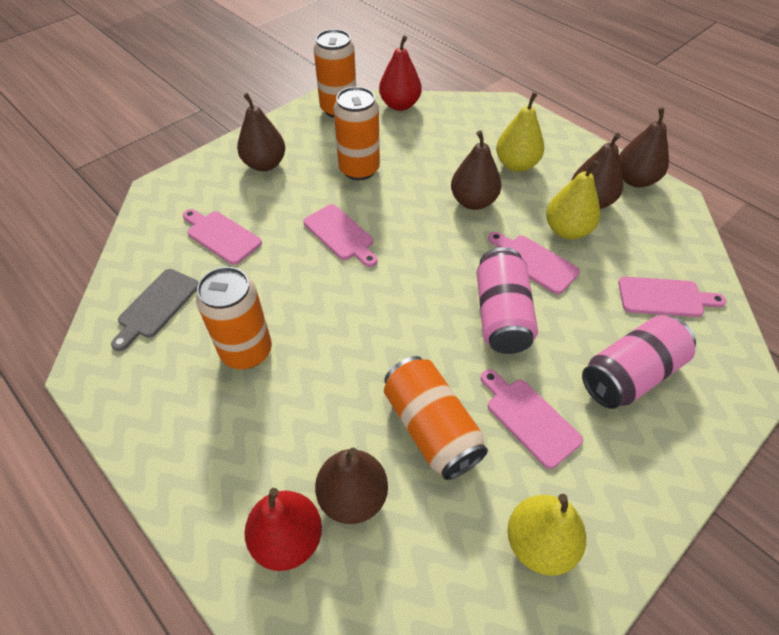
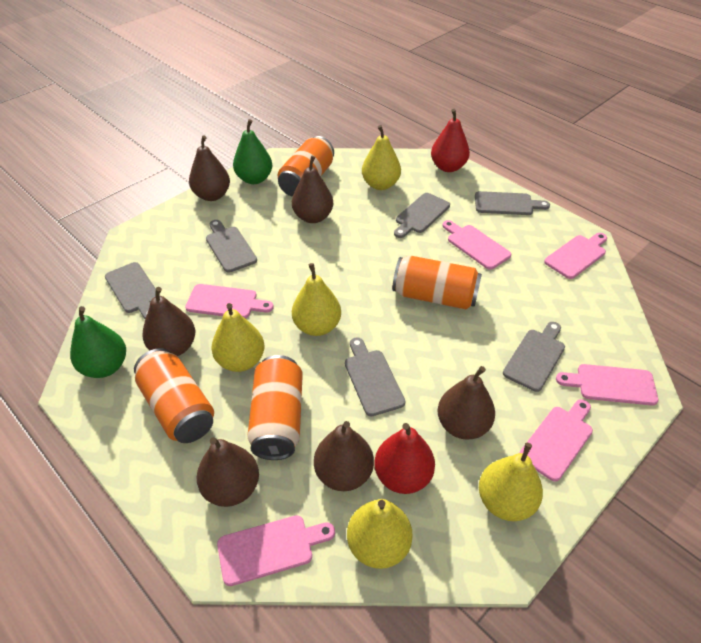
brown pear: [237,93,285,171] [315,448,388,524] [451,131,501,210] [571,133,623,209] [619,107,669,187] = 5 -> [142,287,195,356] [189,135,230,201] [197,437,259,507] [292,156,333,223] [314,421,374,491] [438,366,495,440] = 6
green pear: none = 0 -> [70,306,126,378] [233,119,273,184] = 2
grey cutting board: [111,269,199,351] = 1 -> [105,262,160,319] [206,220,257,273] [345,337,405,416] [394,193,450,238] [475,191,550,215] [503,322,565,392] = 6
pink can: [477,247,538,354] [582,315,696,409] = 2 -> none = 0
pink cutting board: [183,209,262,265] [303,204,378,267] [481,369,583,469] [488,232,580,294] [618,277,726,317] = 5 -> [185,284,274,319] [217,515,335,586] [442,220,511,270] [519,399,593,482] [544,233,607,279] [556,364,658,406] = 6
yellow pear: [496,92,544,172] [508,494,586,576] [546,160,600,239] = 3 -> [212,303,264,372] [292,263,341,336] [347,499,413,569] [362,125,401,190] [479,443,543,521] = 5

